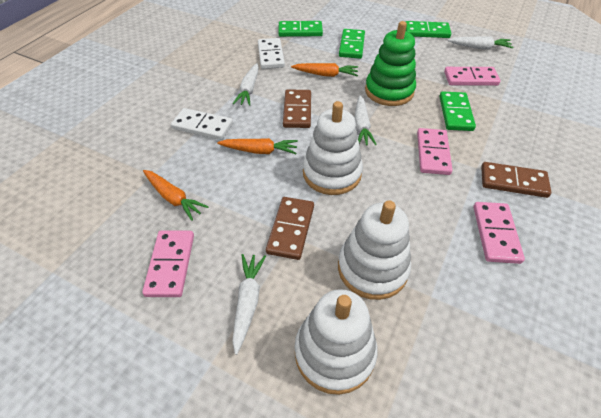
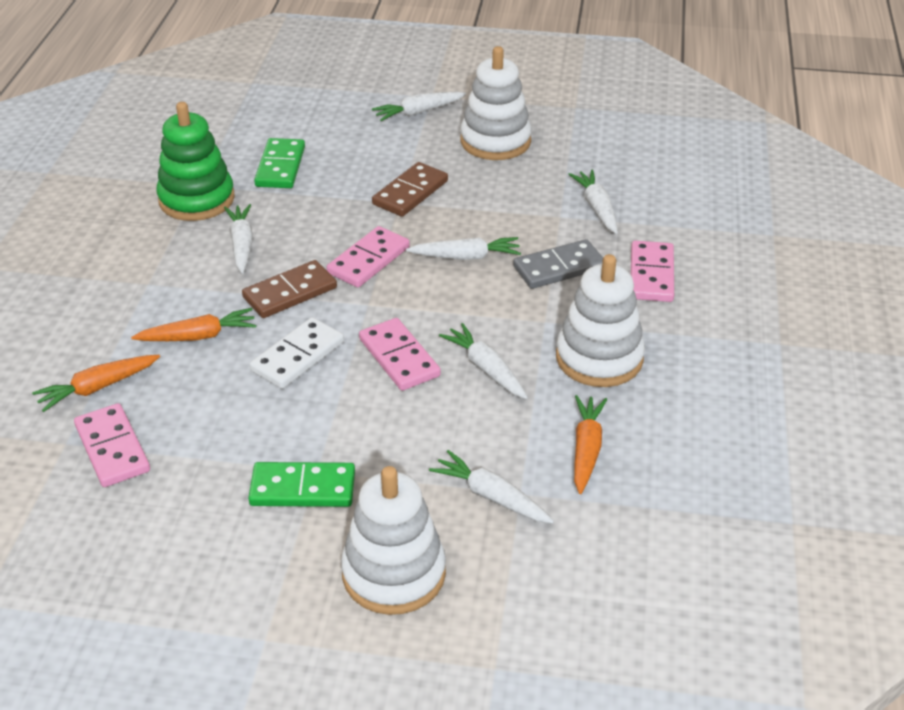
brown domino: [266,197,314,260] [283,90,311,128] [481,162,551,198] = 3 -> [242,260,337,318] [372,162,448,217] = 2
green domino: [278,21,323,37] [339,29,365,59] [406,21,451,38] [439,92,476,131] = 4 -> [248,462,355,507] [254,138,305,188] = 2
grey domino: none = 0 -> [513,239,603,289] = 1
white carrot: [232,254,266,355] [233,63,259,106] [355,95,377,145] [448,36,513,49] = 4 -> [224,204,253,274] [372,92,466,121] [406,237,521,260] [429,450,554,523] [439,323,528,399] [568,170,618,234] = 6
white domino: [171,108,233,140] [258,38,285,69] = 2 -> [250,317,344,389] = 1

